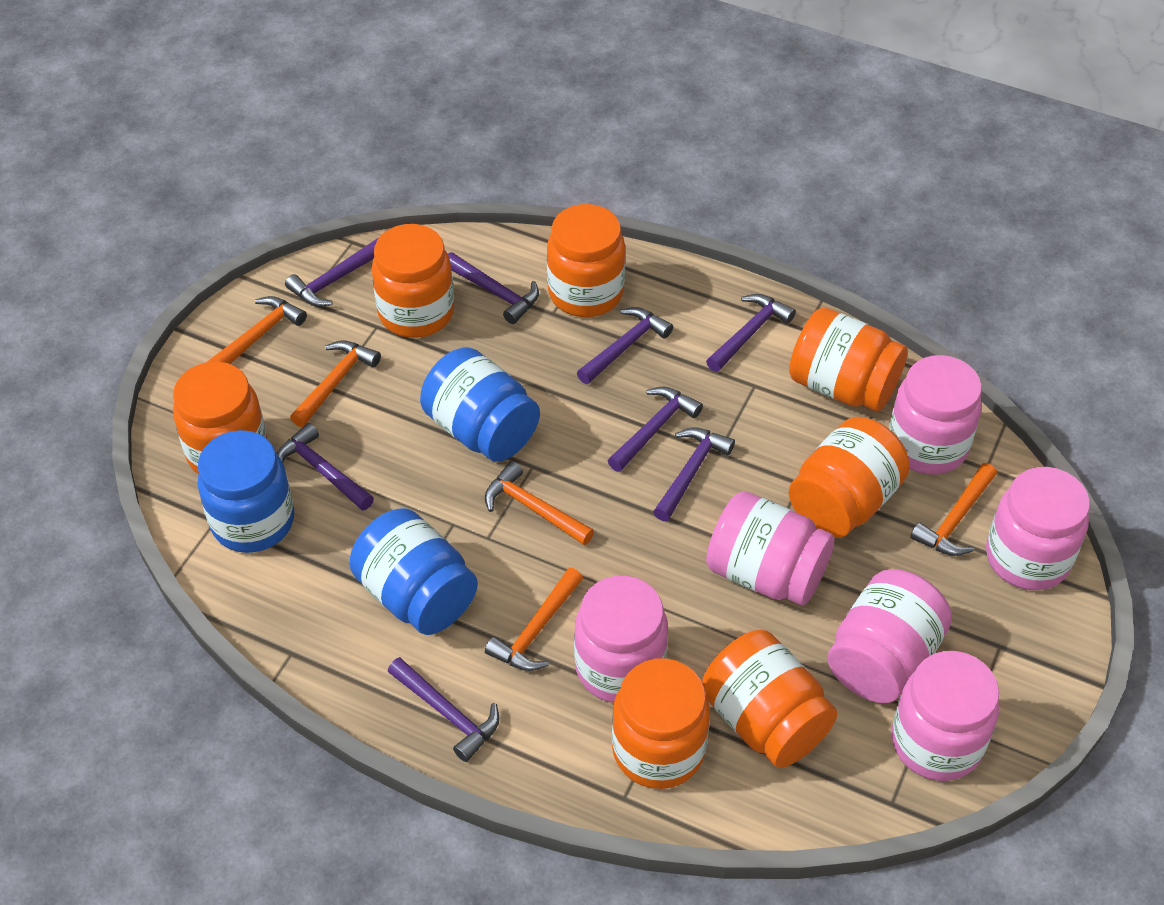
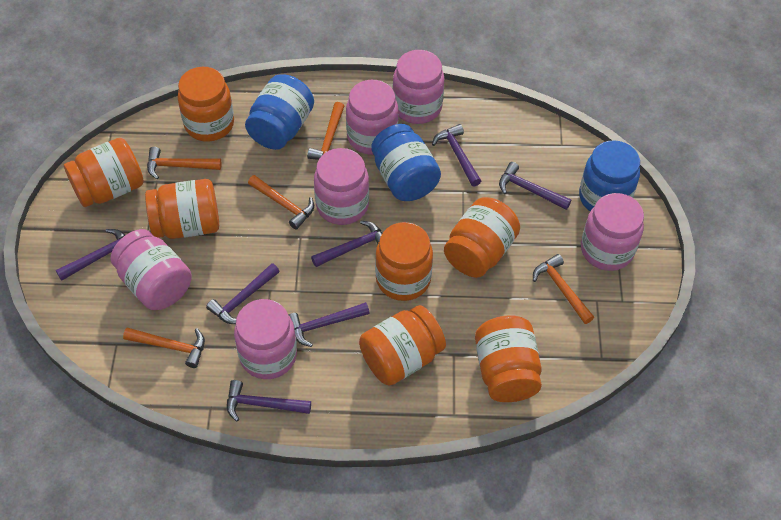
purple hammer: [277,423,374,511] [285,238,379,307] [388,657,499,762] [448,252,539,324] [577,307,673,384] [608,387,703,472] [653,427,735,521] [706,294,796,372] = 8 -> [56,229,125,281] [206,263,280,324] [227,380,311,422] [289,302,370,347] [311,221,382,267] [432,124,481,187] [499,162,571,210] = 7

